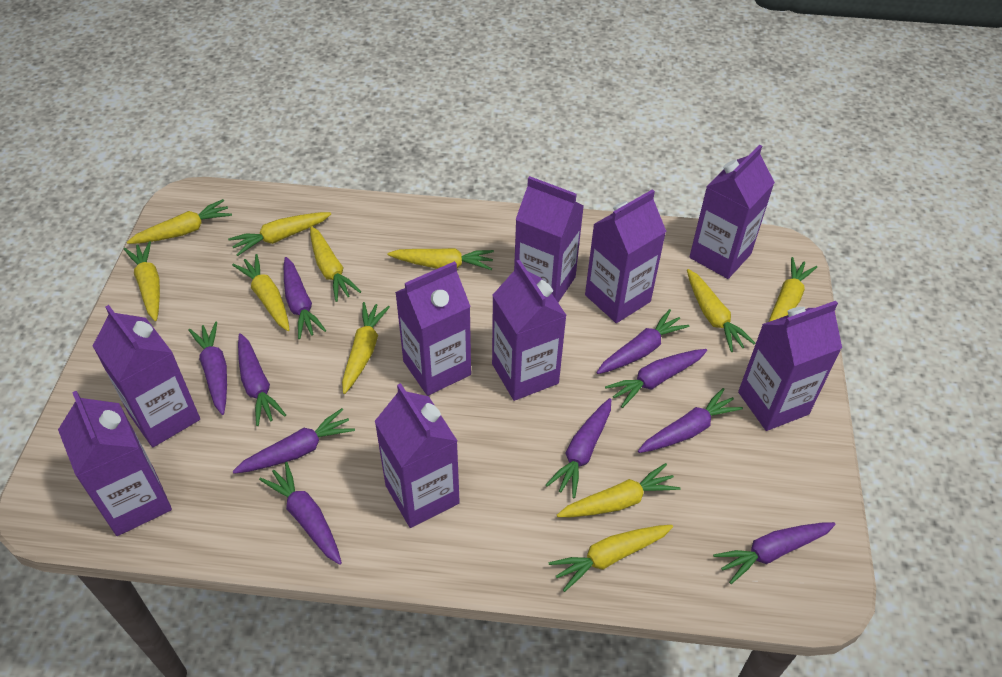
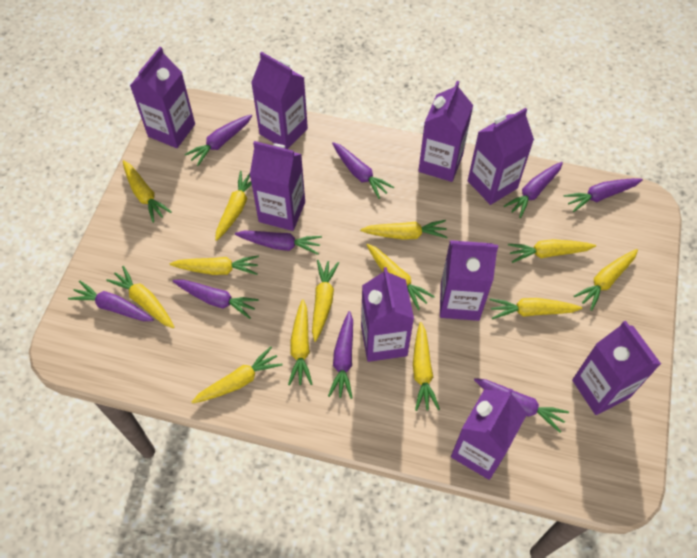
purple carrot: [188,322,227,415] [232,408,355,474] [238,333,286,426] [259,462,342,565] [284,257,326,339] [546,398,611,499] [597,309,689,374] [605,349,707,408] [638,388,743,453] [713,522,836,584] = 10 -> [68,281,154,321] [172,279,259,319] [185,114,252,166] [235,231,322,255] [328,311,353,399] [332,142,394,199] [474,378,569,433] [504,162,563,218] [563,178,643,212] = 9
yellow carrot: [124,241,160,321] [127,199,232,244] [228,212,331,256] [232,254,290,331] [310,226,361,302] [342,302,390,394] [387,248,494,270] [549,525,673,592] [557,463,681,517] [687,269,755,352] [769,257,817,322] = 11 -> [106,266,174,328] [123,160,172,223] [170,255,259,275] [192,347,283,404] [215,171,252,241] [288,299,313,385] [312,260,339,342] [360,220,448,240] [367,244,435,310] [413,322,440,411] [490,298,582,319] [508,239,596,263] [574,249,638,311] = 13

